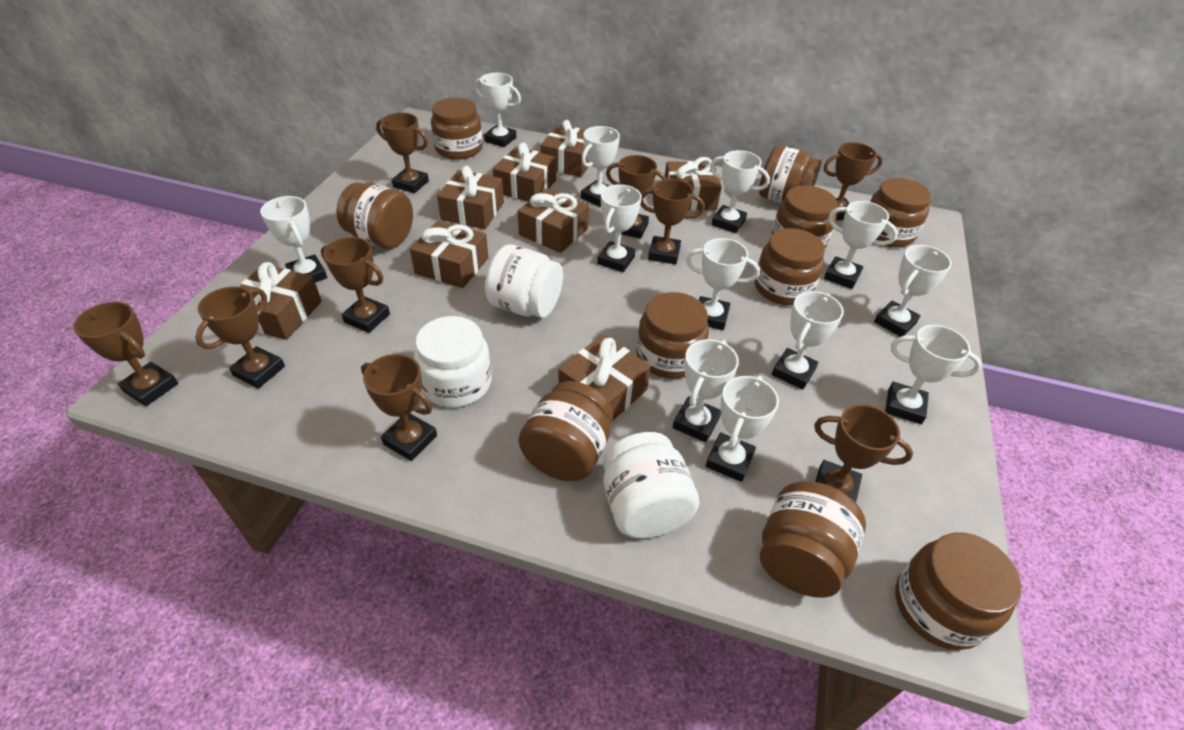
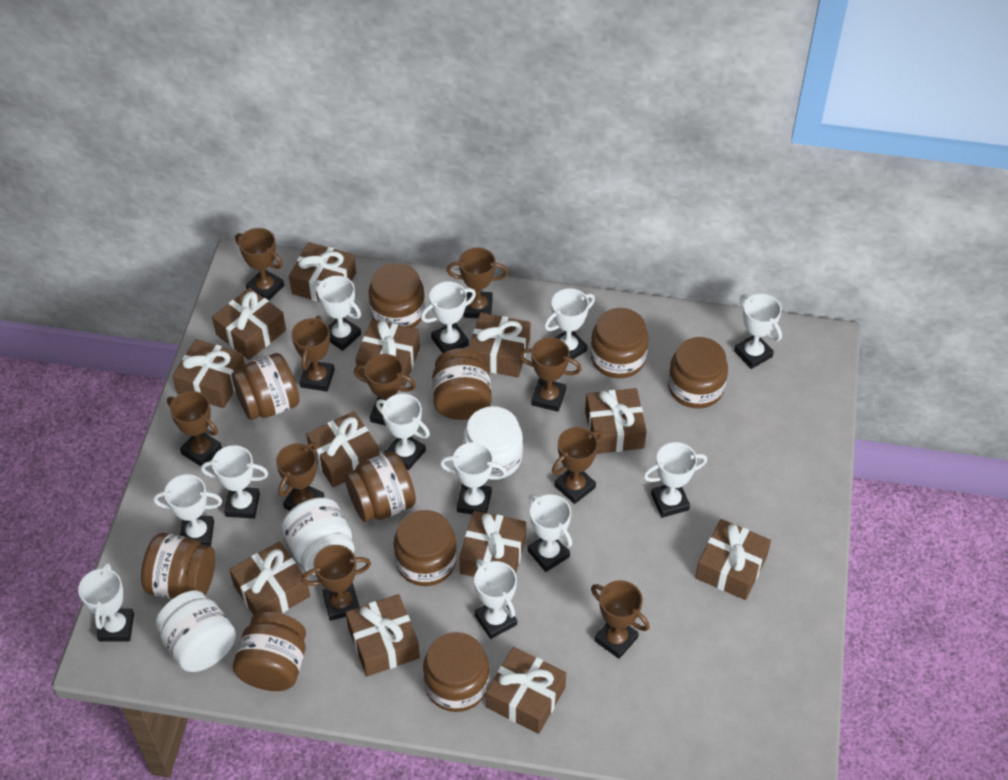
brown gift: [239,262,322,340] [410,220,489,288] [437,166,504,229] [493,142,556,202] [518,188,589,253] [540,120,589,177] [558,335,651,420] [665,157,722,211] = 8 -> [172,339,245,408] [212,288,286,360] [229,541,310,615] [289,242,356,302] [306,411,380,487] [346,594,420,676] [355,320,420,387] [459,511,526,577] [468,313,530,378] [486,647,566,734] [585,388,647,454] [695,519,771,600] = 12
brown trophy: [73,302,178,406] [195,287,285,389] [321,237,390,333] [361,354,437,461] [376,112,429,193] [606,155,666,239] [640,179,705,264] [814,404,913,502] [824,142,883,221] = 9 -> [167,391,222,466] [235,228,284,300] [276,442,325,511] [291,316,335,392] [301,545,371,621] [354,354,416,426] [447,248,508,318] [519,337,582,412] [552,427,602,504] [591,580,650,659] = 10

